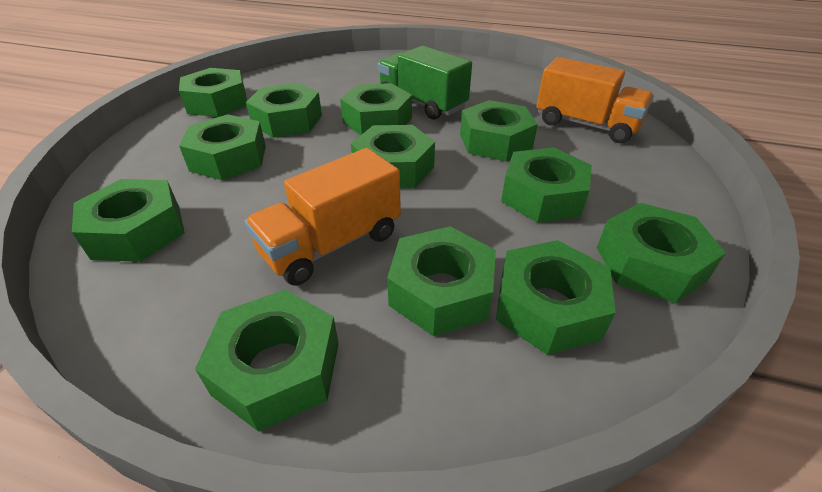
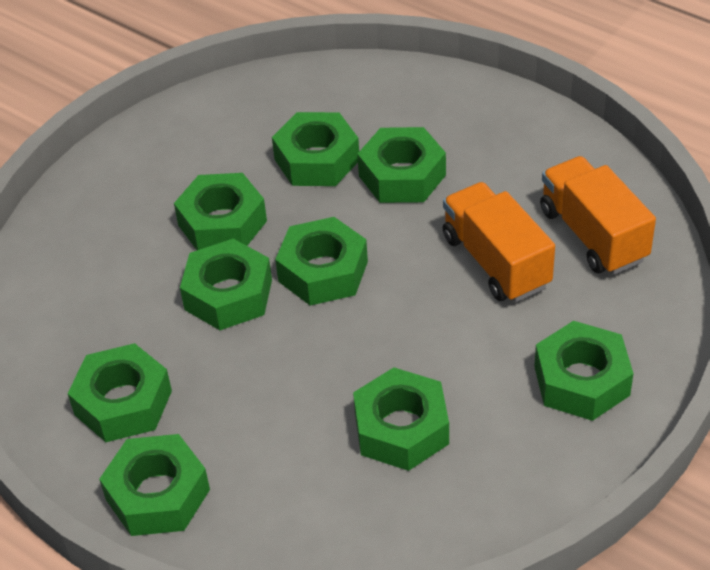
green nut: [72,179,185,262] [179,68,247,117] [179,114,266,180] [195,289,339,432] [246,83,322,138] [340,83,412,135] [351,125,435,188] [387,226,496,336] [460,100,538,161] [496,240,616,355] [501,148,592,223] [597,203,726,304] = 12 -> [68,343,172,442] [99,434,210,536] [174,173,267,250] [180,239,272,330] [272,112,359,186] [275,217,368,306] [353,367,449,471] [357,127,446,203] [534,321,634,421] = 9
green truck: [378,46,472,120] = 1 -> none = 0

